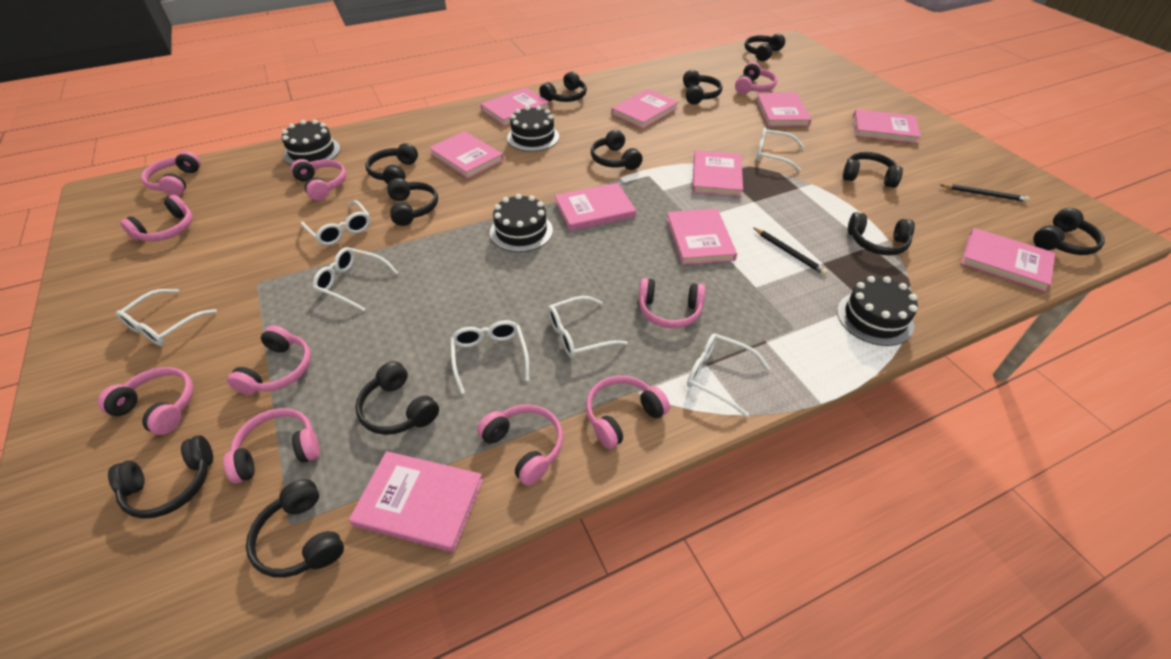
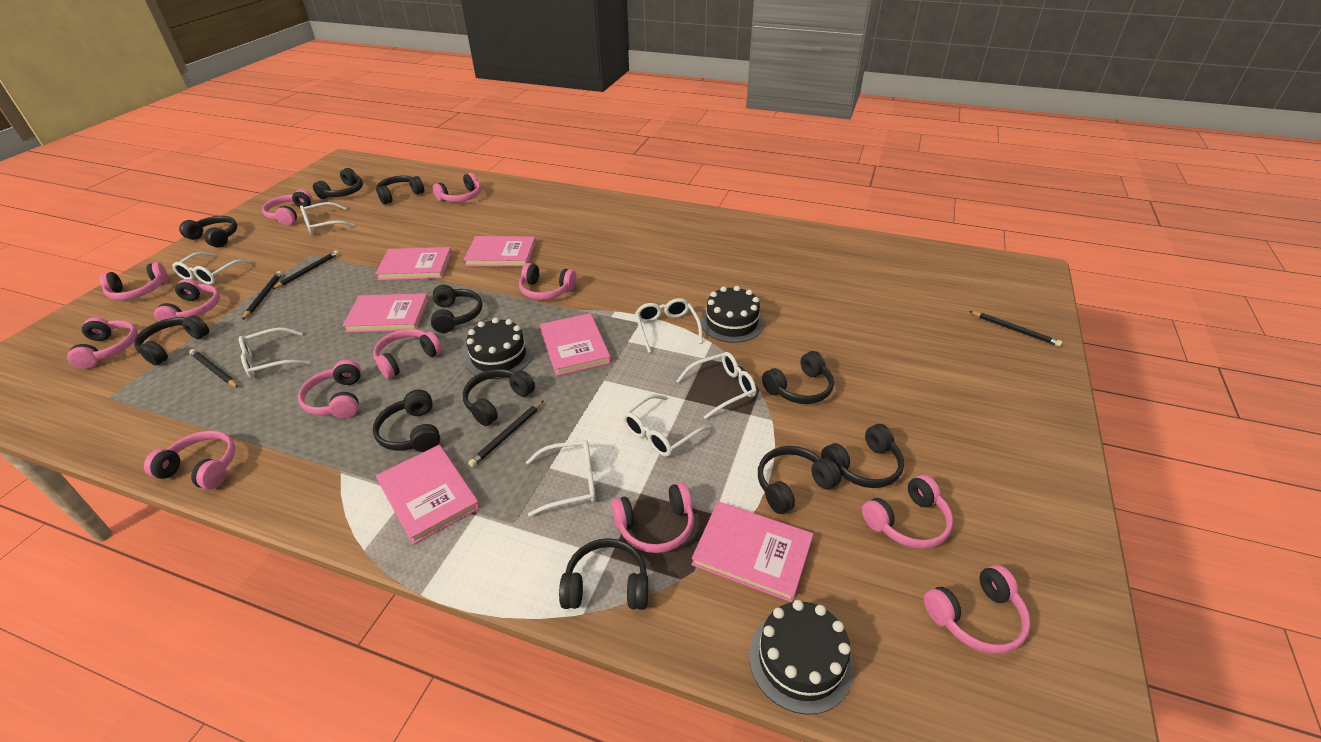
black cake: [282,120,340,165] [490,194,553,252] [507,106,559,152] [837,276,918,346] = 4 -> [465,318,533,379] [701,286,764,343] [749,600,854,715] = 3
black headphones: [108,435,213,519] [246,479,344,578] [355,361,439,435] [366,143,418,184] [387,178,438,226] [539,71,587,102] [591,130,643,170] [683,70,722,104] [745,34,785,61] [843,152,903,188] [848,212,915,256] [1033,208,1105,255] = 12 -> [134,315,209,365] [179,216,237,248] [313,168,363,199] [373,389,440,452] [376,175,424,204] [431,285,483,333] [463,369,535,426] [559,538,648,610] [758,446,841,514] [762,351,834,404] [821,424,904,488] = 11
black pencil: [754,228,828,275] [941,184,1029,202] = 2 -> [189,349,239,388] [242,271,283,320] [271,250,339,290] [468,400,544,467] [969,311,1063,347] = 5
pink book: [349,451,483,552] [429,131,504,179] [480,87,550,126] [555,183,636,231] [611,89,679,129] [667,209,737,265] [692,150,743,197] [756,92,812,127] [853,109,921,144] [961,228,1055,292] = 10 -> [342,293,429,333] [375,247,452,280] [376,445,480,545] [464,236,536,267] [540,313,611,376] [691,501,814,602] = 6
pink headphones: [98,367,194,435] [120,195,193,241] [141,151,201,196] [224,408,320,484] [227,325,311,395] [291,159,346,200] [477,404,563,485] [586,375,670,449] [638,278,705,328] [735,62,777,94] = 10 -> [67,317,138,369] [99,262,168,300] [144,430,236,490] [154,279,220,322] [262,189,313,225] [298,360,361,418] [373,329,442,379] [433,173,481,202] [519,263,577,300] [611,482,694,553] [862,475,953,549] [924,565,1031,654] = 12

